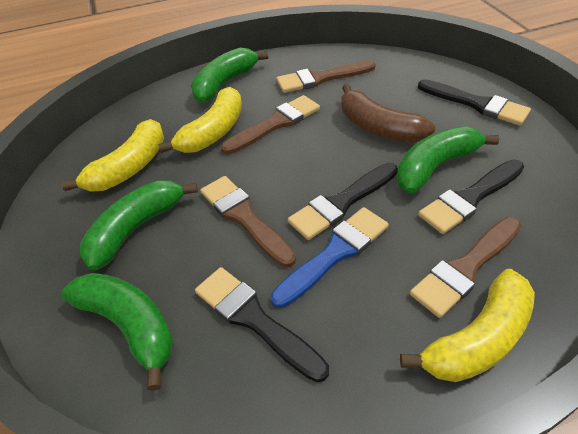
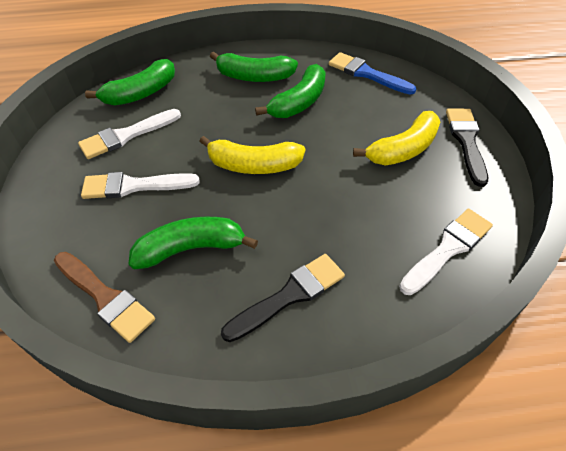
black brush: [195,267,329,382] [288,163,398,240] [418,79,531,126] [418,160,524,234] = 4 -> [221,254,345,342] [446,109,488,187] = 2
brown banana: [341,84,435,143] = 1 -> none = 0
brown brush: [200,176,296,267] [221,95,320,154] [276,60,376,93] [410,217,521,318] = 4 -> [54,252,155,343] = 1
white brush: none = 0 -> [78,109,181,159] [81,172,199,199] [399,209,493,295] = 3
yellow banana: [62,119,164,192] [158,87,242,153] [400,269,535,382] = 3 -> [199,136,305,174] [353,111,440,165] = 2

